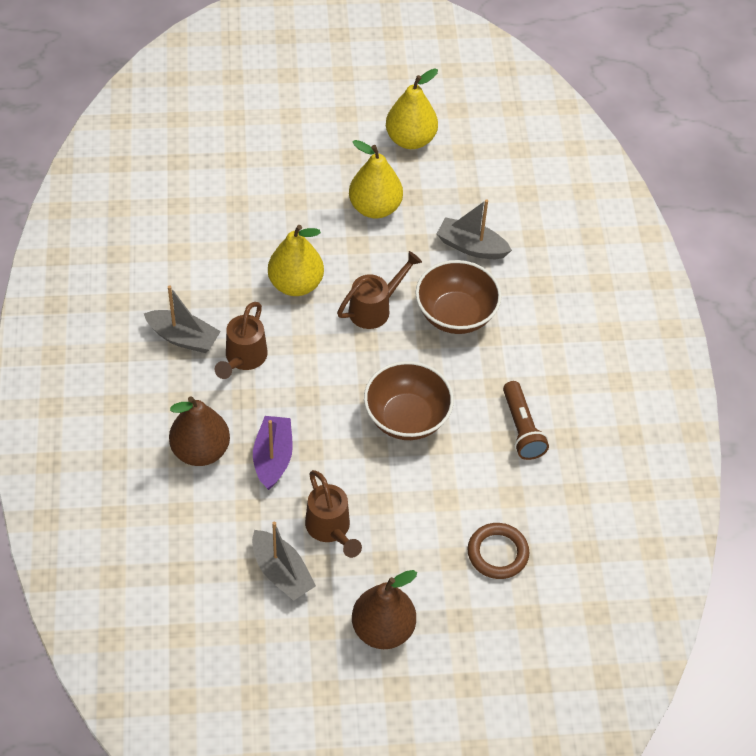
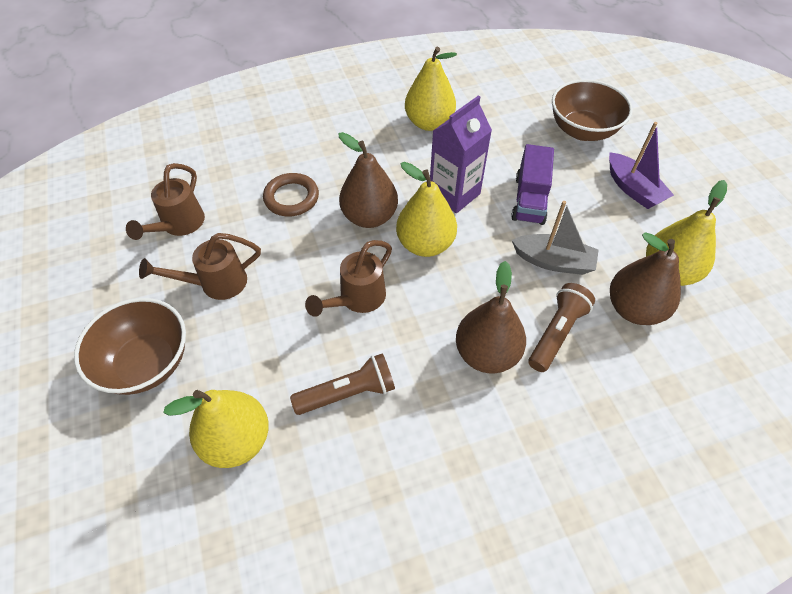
brown flashlight: [503,381,549,460] = 1 -> [290,353,395,415] [528,283,595,372] = 2
brown pear: [169,396,230,466] [352,570,417,649] = 2 -> [338,132,398,228] [456,261,526,373] [610,232,681,325] = 3
grey boat: [144,285,221,353] [252,522,316,601] [437,199,512,259] = 3 -> [512,201,599,275] = 1
purple carton: none = 0 -> [430,95,492,213] = 1
purple truck: none = 0 -> [511,144,554,225] = 1
yellow pear: [268,225,324,296] [349,140,403,219] [386,68,438,149] = 3 -> [163,390,269,468] [396,162,457,257] [405,47,457,131] [646,180,727,286] = 4

